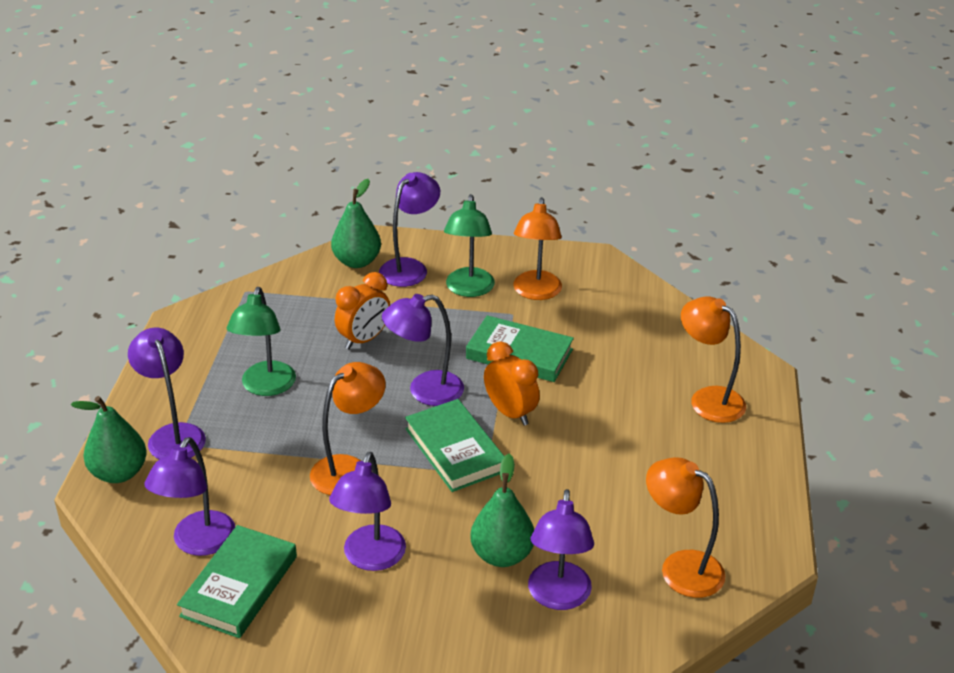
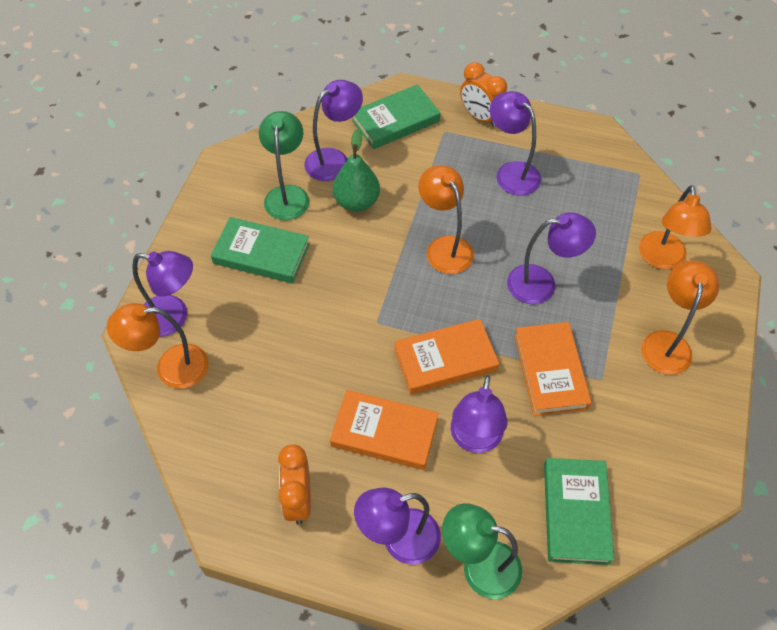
green pear: [71,396,147,483] [331,179,381,268] [470,454,534,567] = 3 -> [333,129,380,212] = 1
orange book: none = 0 -> [330,390,439,470] [394,319,499,395] [514,322,592,416] = 3

